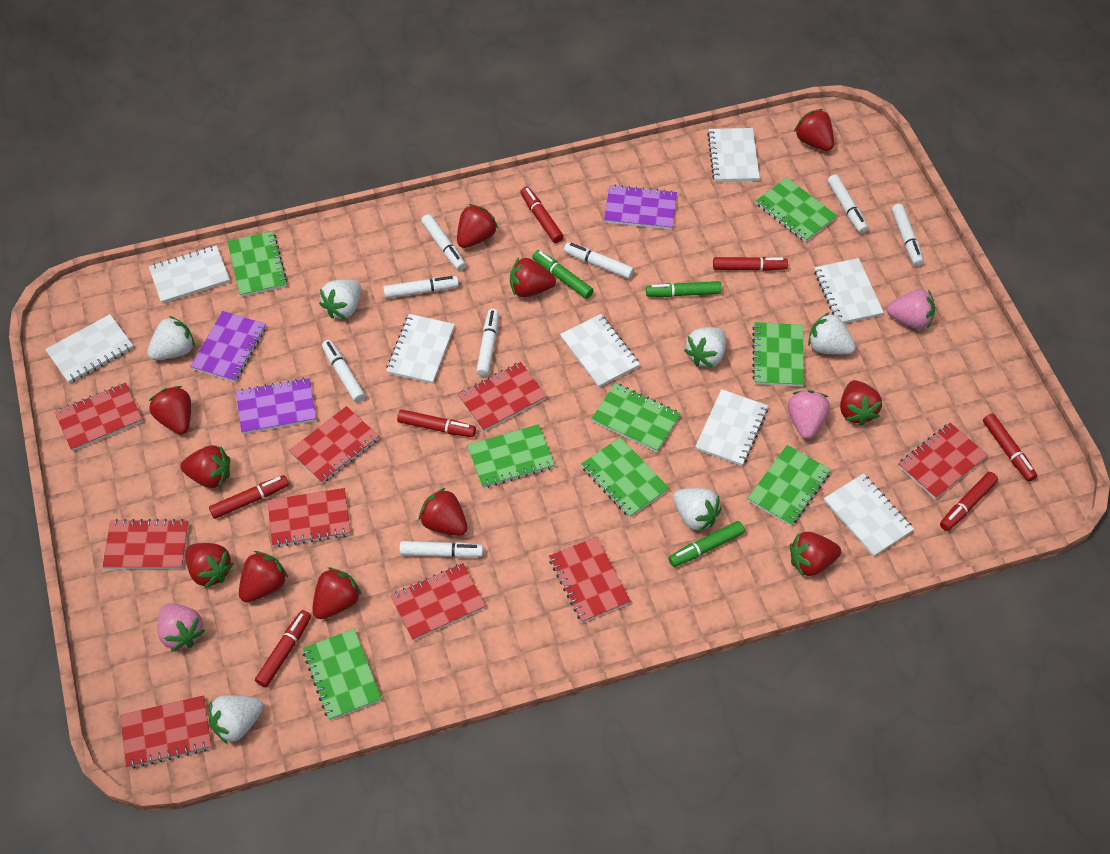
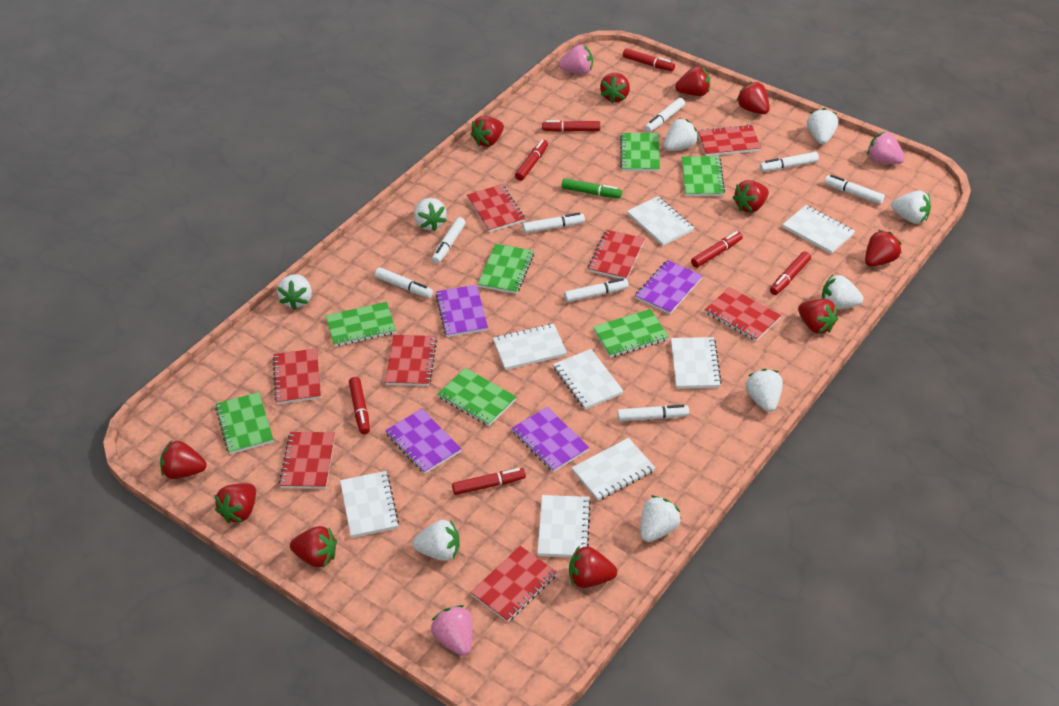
green marker: [532,250,594,299] [646,281,721,297] [669,521,745,567] = 3 -> [562,178,622,198] = 1
green notebook: [227,231,288,297] [303,629,382,720] [467,424,555,488] [581,437,669,518] [591,383,681,452] [747,445,831,526] [752,322,804,387] [756,177,837,242] = 8 -> [215,392,274,454] [326,302,396,347] [437,368,516,426] [478,244,534,294] [593,309,669,358] [620,133,660,171] [681,156,725,196] = 7
purple notebook: [190,311,266,382] [236,378,316,434] [604,184,677,230] = 3 -> [385,409,462,474] [435,285,488,337] [512,407,589,472] [635,260,703,314] = 4
red notebook: [55,383,143,451] [102,519,189,569] [120,695,212,769] [268,488,351,547] [289,406,379,483] [391,563,486,641] [458,362,547,432] [549,537,631,623] [898,423,988,499] = 9 -> [272,348,321,404] [279,432,335,489] [385,335,437,386] [467,184,525,232] [470,546,557,622] [588,230,645,279] [698,124,761,156] [705,287,781,341] = 8
white strawberry: [147,316,195,360] [208,695,263,744] [319,280,361,319] [673,488,721,532] [684,327,726,368] [808,312,856,355] = 6 -> [277,274,312,310] [412,520,460,561] [414,198,447,231] [640,496,682,542] [664,118,699,151] [746,369,783,412] [807,108,838,144] [822,275,863,309] [891,190,931,224] = 9

